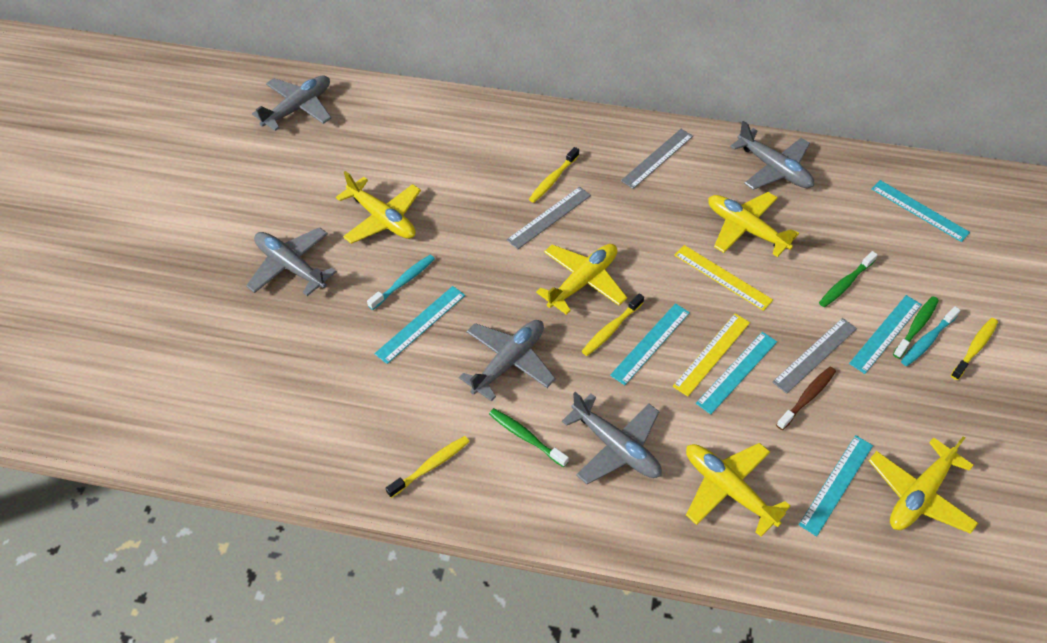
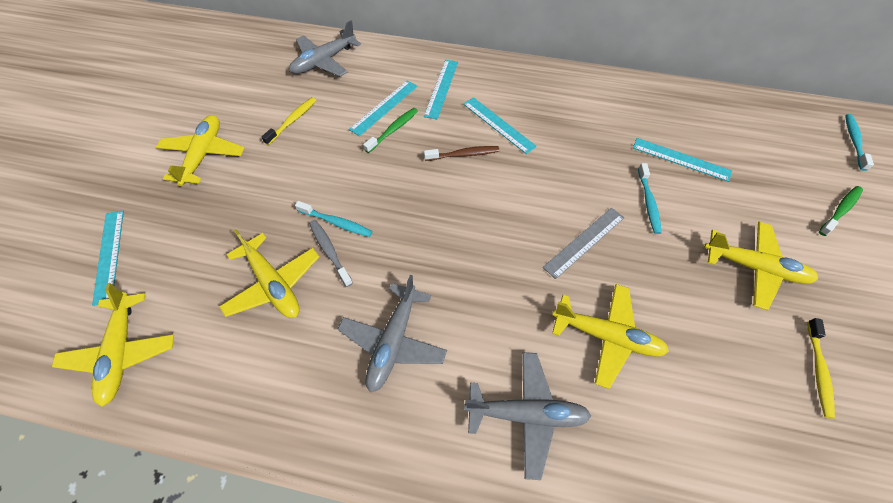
green toothbrush: [489,408,569,467] [819,251,878,307] [893,296,939,359] = 3 -> [363,108,418,153] [819,186,863,236] = 2
grey plane: [246,227,337,296] [252,76,331,131] [459,320,556,402] [562,392,662,484] [730,121,814,190] = 5 -> [289,21,361,77] [337,275,447,392] [464,352,591,480] = 3
grey ruler: [506,187,591,249] [621,129,693,189] [772,318,857,394] = 3 -> [543,208,625,279] = 1
grey toothbrush: none = 0 -> [309,220,353,287] = 1
turquoise ruler: [374,286,465,364] [610,303,690,385] [696,332,777,414] [799,435,873,536] [849,295,922,374] [871,180,970,242] = 6 -> [92,210,124,306] [349,80,418,136] [424,60,458,119] [463,97,537,154] [633,138,732,182] = 5
turquoise toothbrush: [367,255,435,310] [901,306,961,366] = 2 -> [295,201,373,237] [638,163,662,234] [845,114,874,171] = 3
yellow ruler: [673,313,750,397] [674,245,773,311] = 2 -> none = 0
yellow toothbrush: [385,436,470,498] [529,147,579,203] [582,293,644,356] [951,318,998,380] = 4 -> [262,97,316,145] [807,318,835,419] = 2

